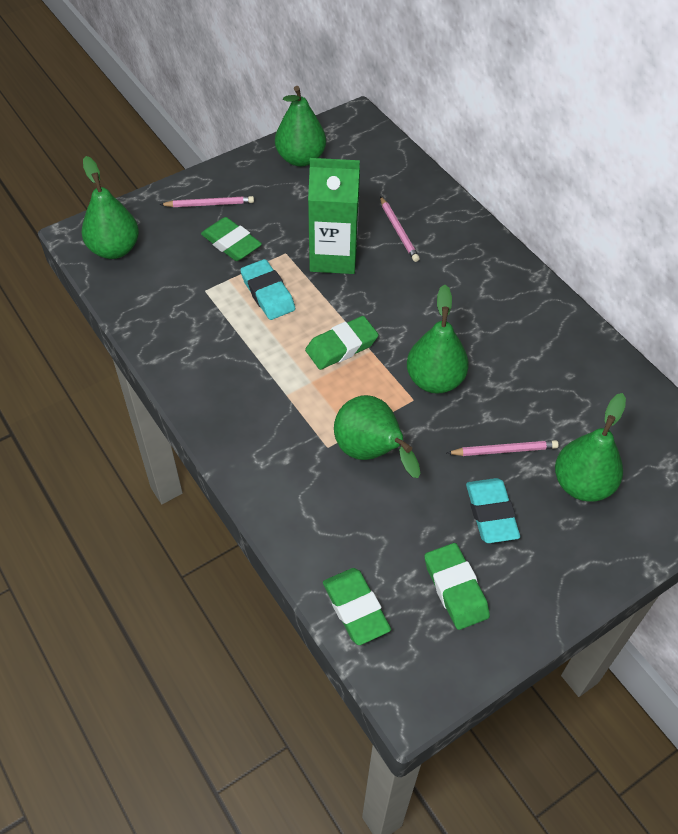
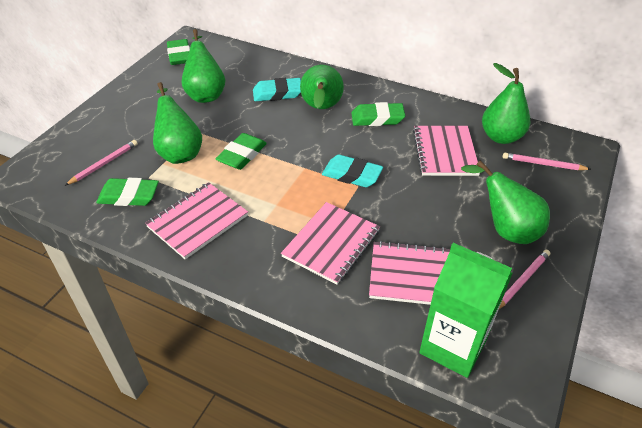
pink notebook: none = 0 -> [145,182,248,259] [281,202,380,284] [369,241,450,305] [413,126,480,176] = 4

